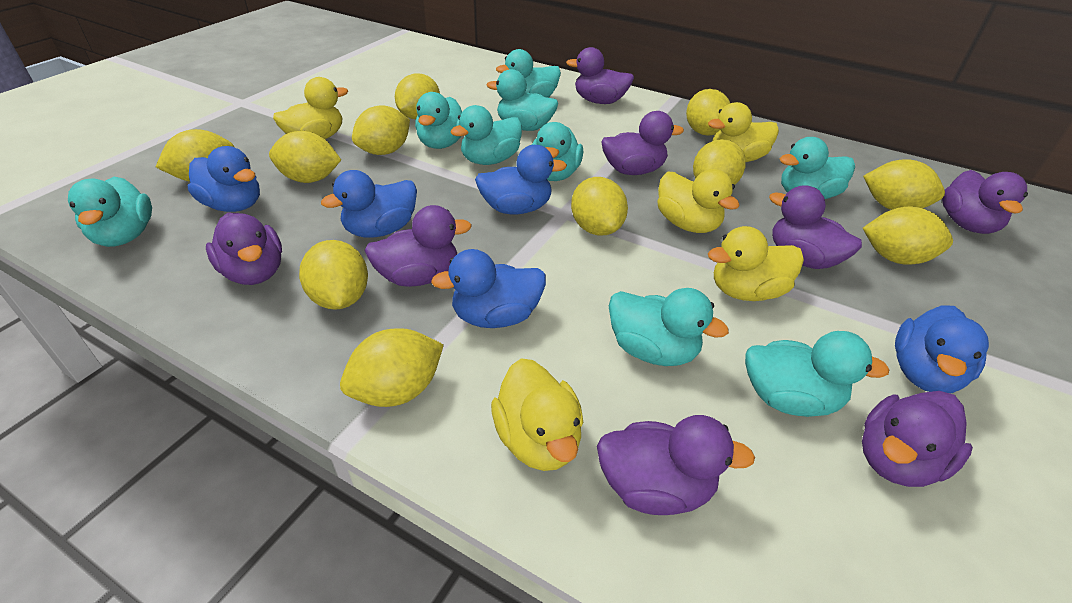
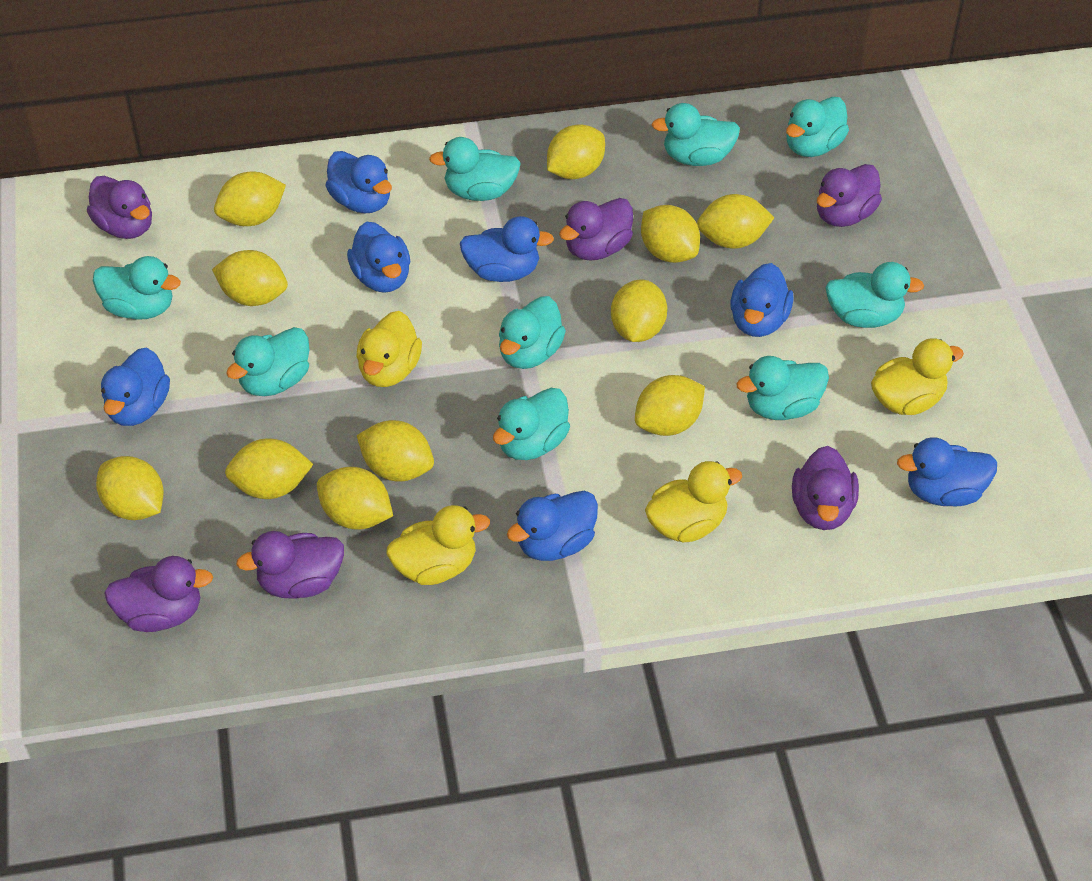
blue duck: [188,146,260,212] [321,170,417,238] [431,249,546,328] [475,145,567,214] [895,305,989,393] = 5 -> [101,348,170,426] [325,151,392,213] [347,222,410,293] [460,216,554,282] [507,491,598,561] [730,263,794,337] [897,437,997,506] = 7
purple duck: [206,213,282,285] [365,205,472,287] [566,47,634,104] [597,415,755,515] [602,111,684,175] [769,185,862,269] [862,391,973,487] [942,170,1028,234] = 8 -> [87,176,152,239] [104,556,213,632] [236,531,344,599] [559,198,633,261] [792,446,859,530] [817,164,882,227] = 6
yellow duck: [273,77,348,139] [491,358,583,471] [657,169,740,233] [708,102,779,162] [708,226,804,301] = 5 -> [356,311,422,387] [386,505,490,585] [645,461,742,542] [871,338,964,415] = 4

